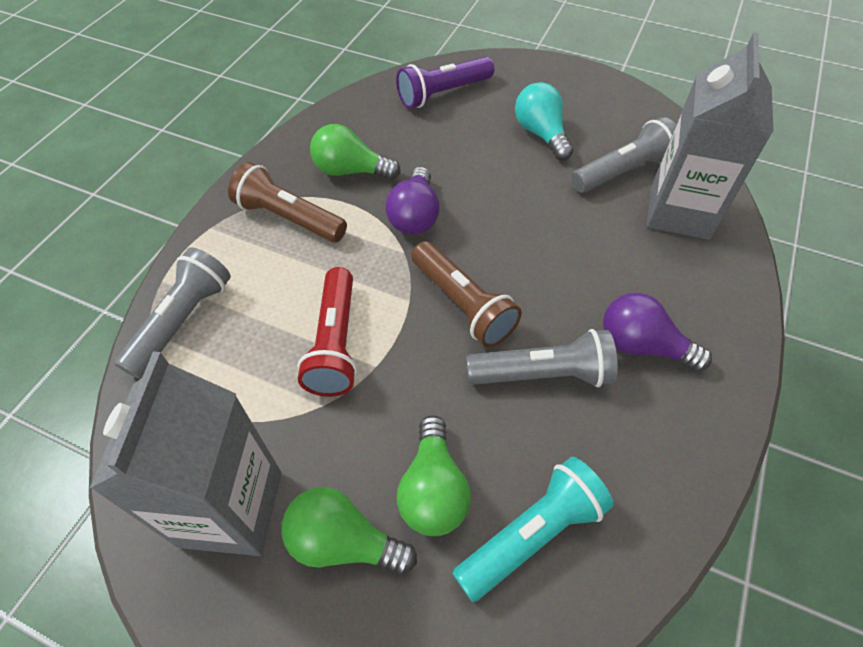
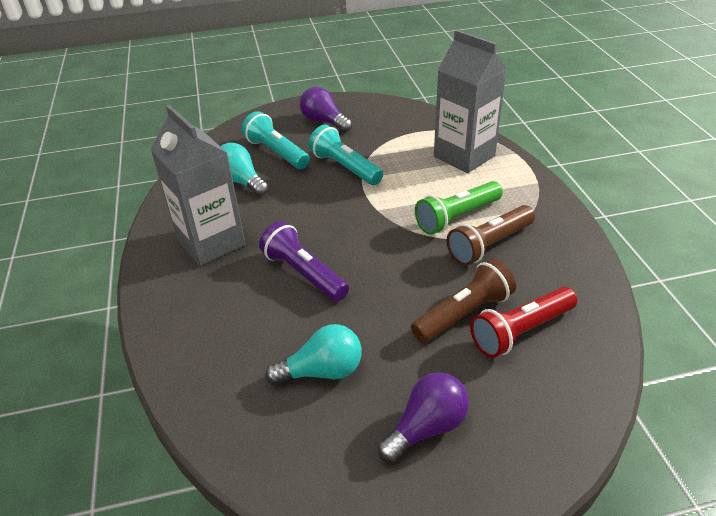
green flashlight: none = 0 -> [415,181,503,235] = 1
green light bulb: [281,487,417,575] [310,124,401,180] [397,415,471,536] = 3 -> none = 0
grey flashlight: [114,247,231,378] [466,329,618,387] [571,117,676,193] = 3 -> none = 0
turquoise flashlight: [452,457,614,602] = 1 -> [242,111,310,169] [308,125,383,185] = 2
turquoise light bulb: [515,82,573,160] = 1 -> [220,143,269,196] [265,324,362,385] = 2

